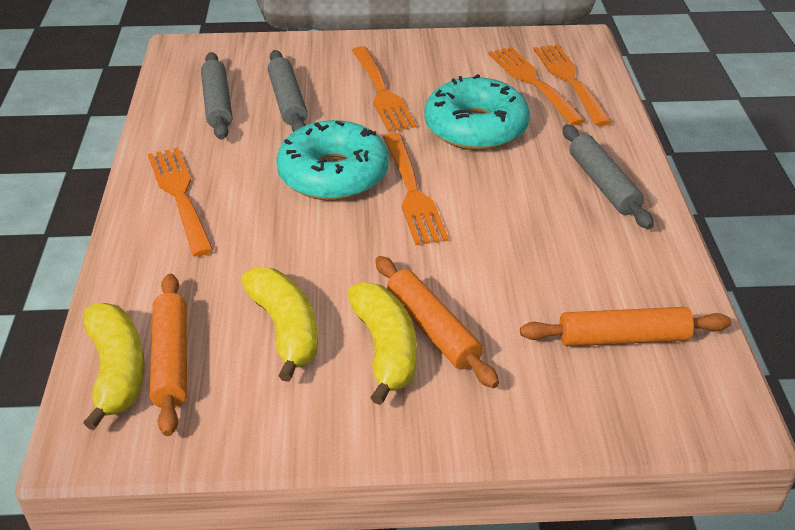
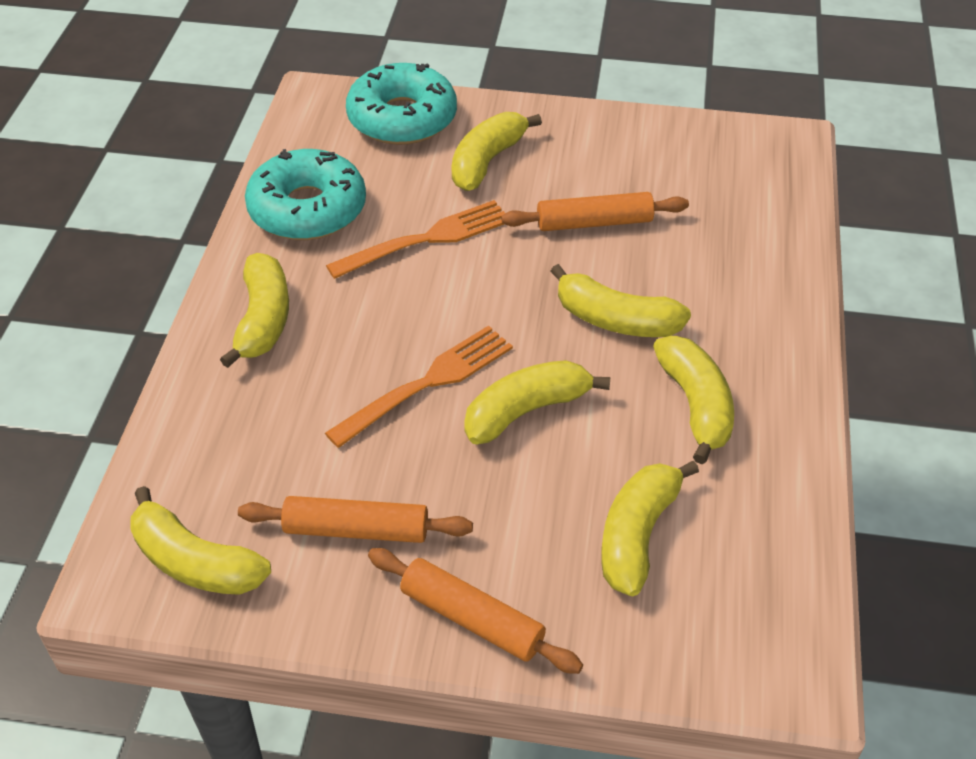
grey rolling pin: [201,52,233,140] [268,50,307,132] [563,124,654,229] = 3 -> none = 0
orange fork: [148,148,213,257] [352,46,416,132] [383,133,449,245] [488,47,586,126] [533,44,612,126] = 5 -> [325,325,513,448] [326,200,505,279] = 2
yellow banana: [84,303,145,430] [241,267,318,382] [348,282,417,405] = 3 -> [131,486,271,595] [220,253,289,368] [451,112,542,191] [464,360,610,444] [551,264,691,337] [601,460,699,596] [653,336,734,464] = 7

